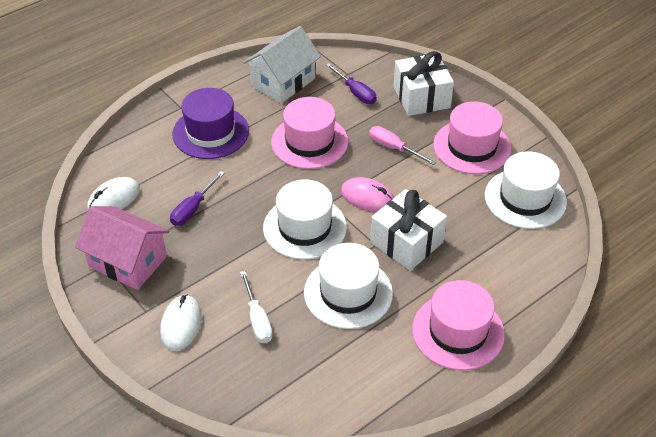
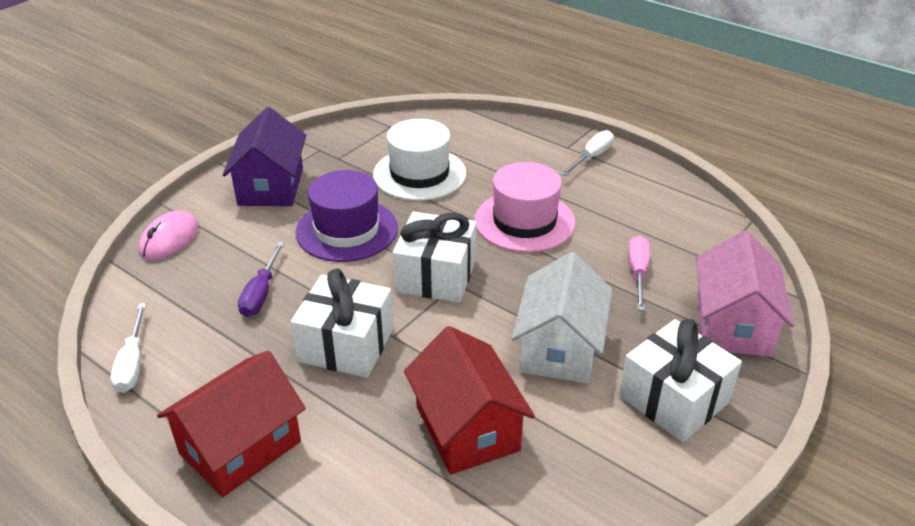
pink hat: [271,97,348,169] [412,280,505,370] [433,101,511,174] = 3 -> [475,162,575,252] = 1
purple house: none = 0 -> [223,107,306,206] = 1
purple screwdriver: [170,171,225,226] [326,63,377,104] = 2 -> [238,242,285,317] = 1
red house: none = 0 -> [157,351,306,497] [404,326,535,475] = 2
white gift: [370,189,447,271] [393,51,454,116] = 2 -> [291,269,393,378] [392,212,477,303] [619,319,742,442] = 3
white hat: [263,179,347,260] [304,243,393,329] [485,151,567,229] = 3 -> [373,119,466,201] = 1
white mouse: [88,177,140,209] [160,294,202,351] = 2 -> none = 0
white screwdriver: [240,271,273,343] = 1 -> [110,303,146,393] [561,130,614,176] = 2

